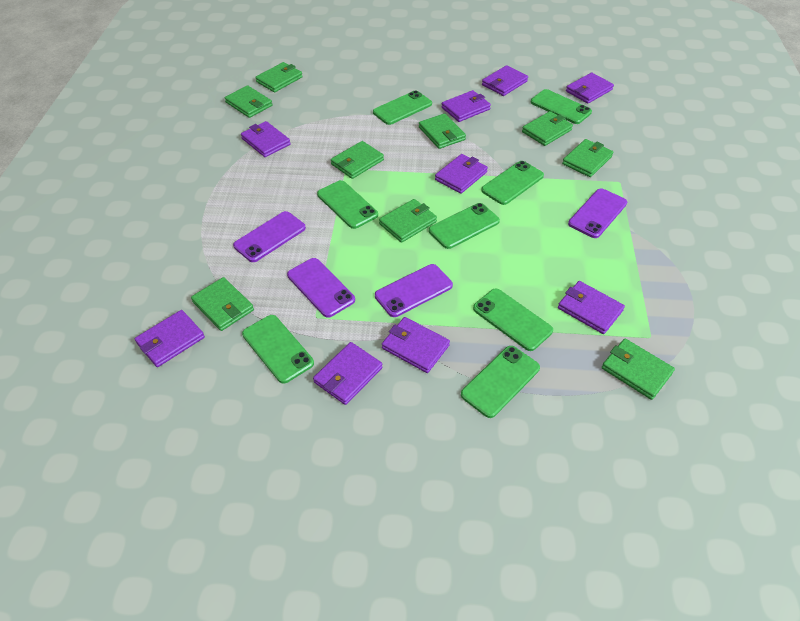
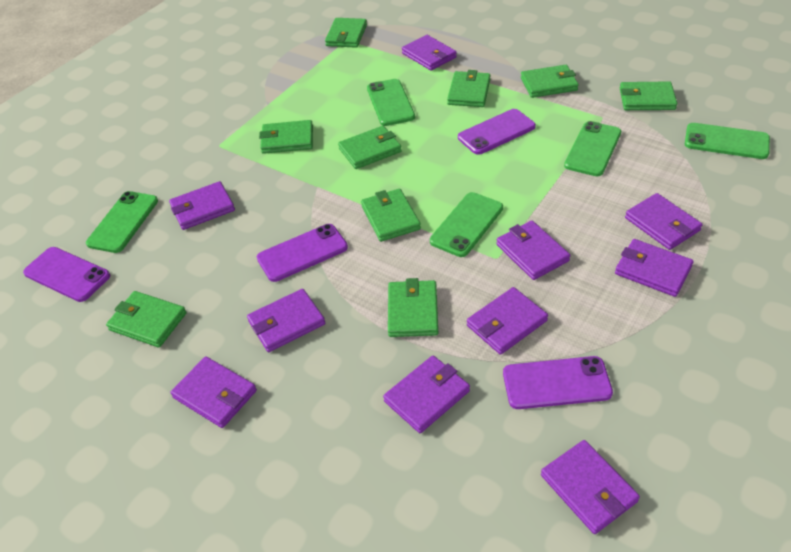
green phone: [242,315,314,384] [317,180,378,229] [373,90,432,125] [429,203,500,249] [461,346,540,418] [473,289,553,351] [481,161,544,205] [531,89,592,124] = 8 -> [86,191,158,253] [367,79,415,126] [430,192,503,257] [564,121,621,177] [685,123,770,159] = 5
purple wallet: [135,310,205,367] [241,121,291,157] [313,342,382,405] [382,317,450,373] [435,154,488,194] [441,90,491,122] [482,65,528,96] [558,281,625,334] [566,73,614,104] = 9 -> [169,181,235,230] [171,356,257,428] [247,289,325,352] [383,356,470,433] [402,35,457,71] [467,287,548,355] [496,221,570,280] [541,440,640,534] [615,239,694,297] [625,193,702,250] = 10

